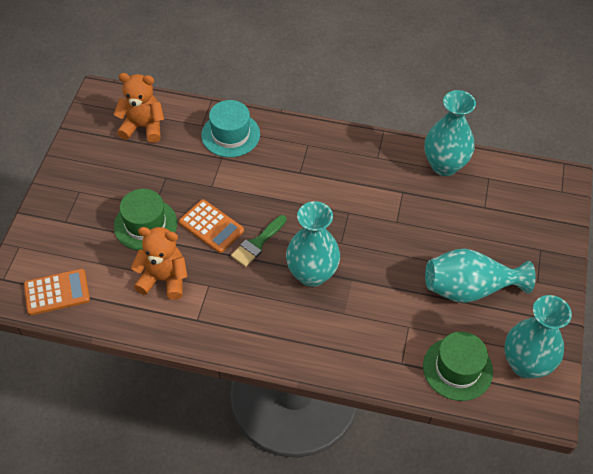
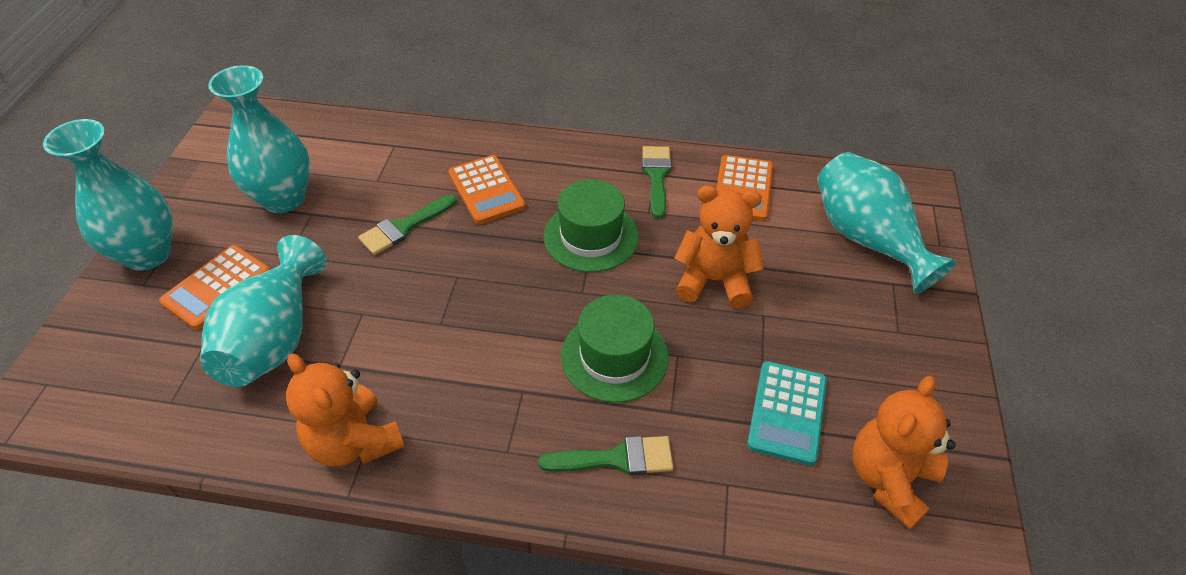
green brush: [231,215,287,267] = 1 -> [358,195,457,255] [538,436,674,475] [642,146,672,219] = 3
orange calculator: [24,269,90,315] [179,200,244,253] = 2 -> [159,245,270,330] [448,155,526,224] [716,155,773,221] = 3
orange teddy bear: [113,73,164,143] [131,227,188,300] = 2 -> [286,354,405,467] [674,185,764,308] [852,376,956,530] = 3
turquoise calculator: none = 0 -> [747,361,827,466] = 1
turquoise hat: [201,100,260,157] = 1 -> none = 0

